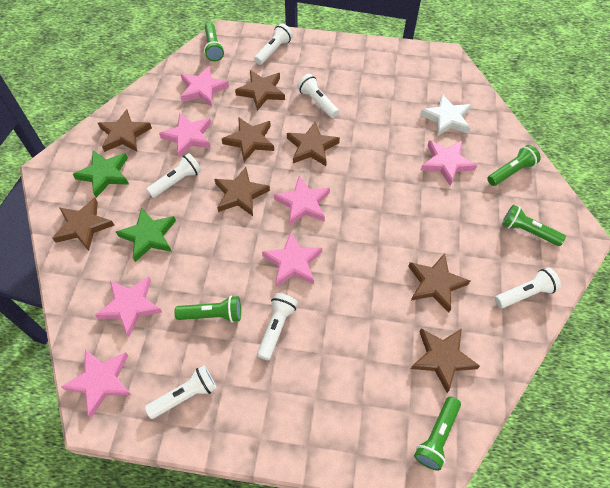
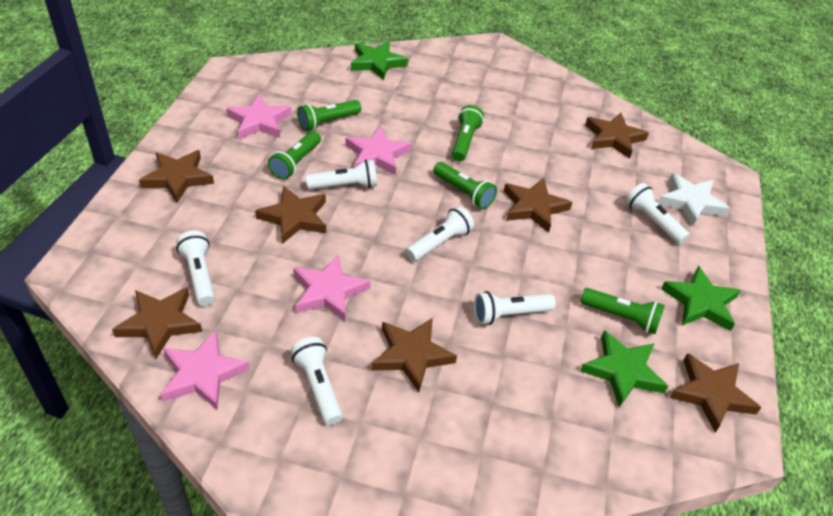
brown star: [52,198,115,251] [98,109,152,152] [214,167,270,216] [222,117,274,162] [235,70,285,111] [287,122,340,166] [408,253,470,312] [411,328,480,393] = 8 -> [112,287,202,359] [139,150,214,203] [255,186,326,244] [372,318,457,392] [504,178,572,233] [585,113,649,159] [670,353,762,433] = 7
green star: [73,150,129,198] [116,207,176,262] = 2 -> [351,41,408,80] [580,330,668,407] [661,266,741,331] = 3
pink star: [61,349,131,418] [95,276,162,337] [159,113,211,158] [180,66,229,106] [262,232,322,287] [274,175,330,226] [421,140,477,186] = 7 -> [160,331,250,411] [226,95,292,139] [293,254,371,321] [346,126,411,175] = 4

